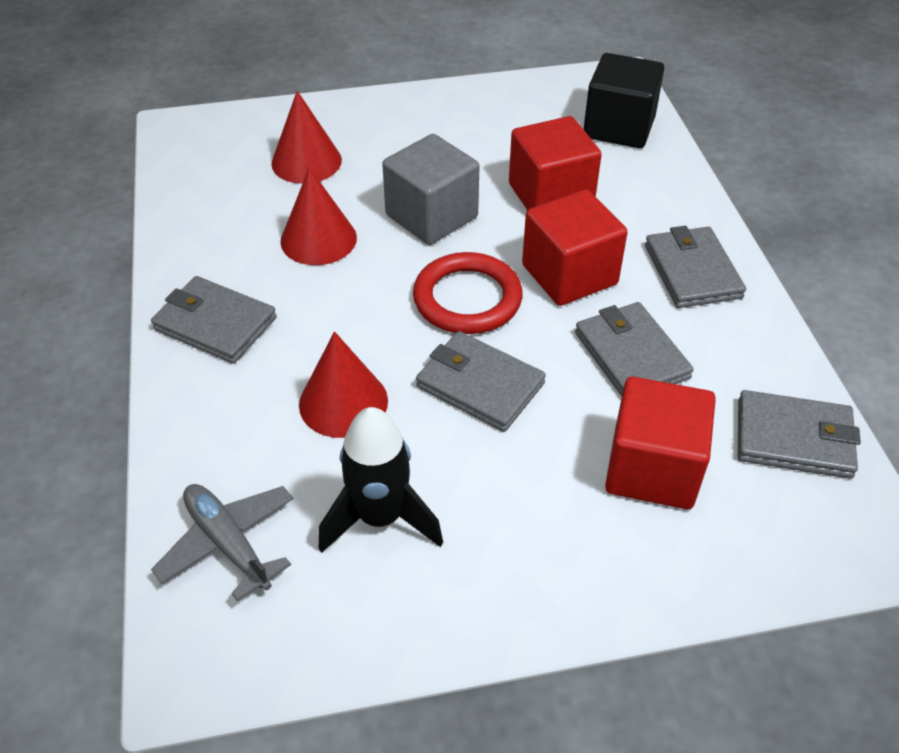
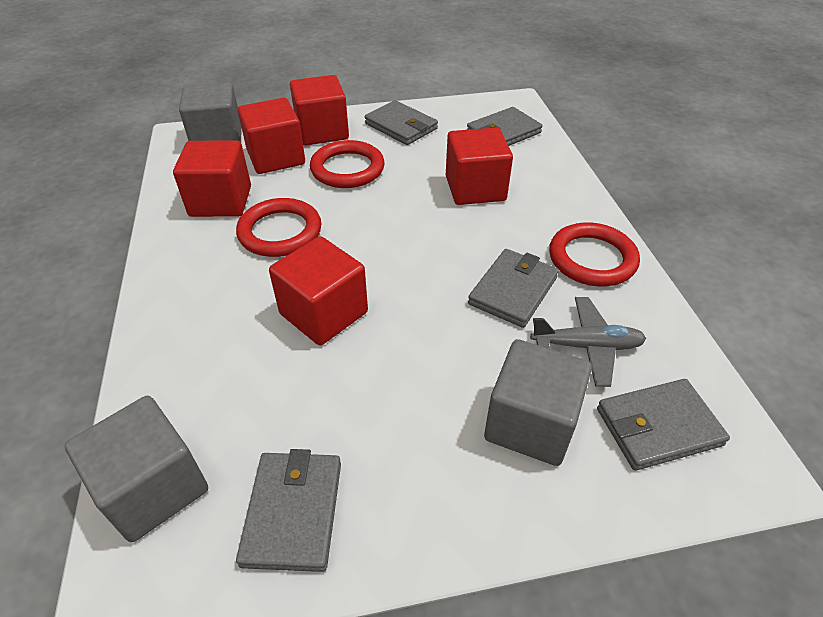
black cube: [584,53,664,148] = 1 -> none = 0
black rocket: [319,407,443,553] = 1 -> none = 0
grey cube: [382,134,480,245] = 1 -> [65,396,208,542] [179,82,242,142] [484,339,592,466] = 3
red cone: [271,91,342,184] [281,167,357,265] [299,331,388,438] = 3 -> none = 0
red cube: [509,116,602,210] [522,190,628,306] [605,377,716,509] = 3 -> [173,140,251,217] [238,98,305,174] [269,236,368,345] [290,75,349,145] [446,127,513,205] = 5
red ring: [413,252,523,334] = 1 -> [236,198,322,257] [310,140,385,188] [549,222,640,286] = 3

